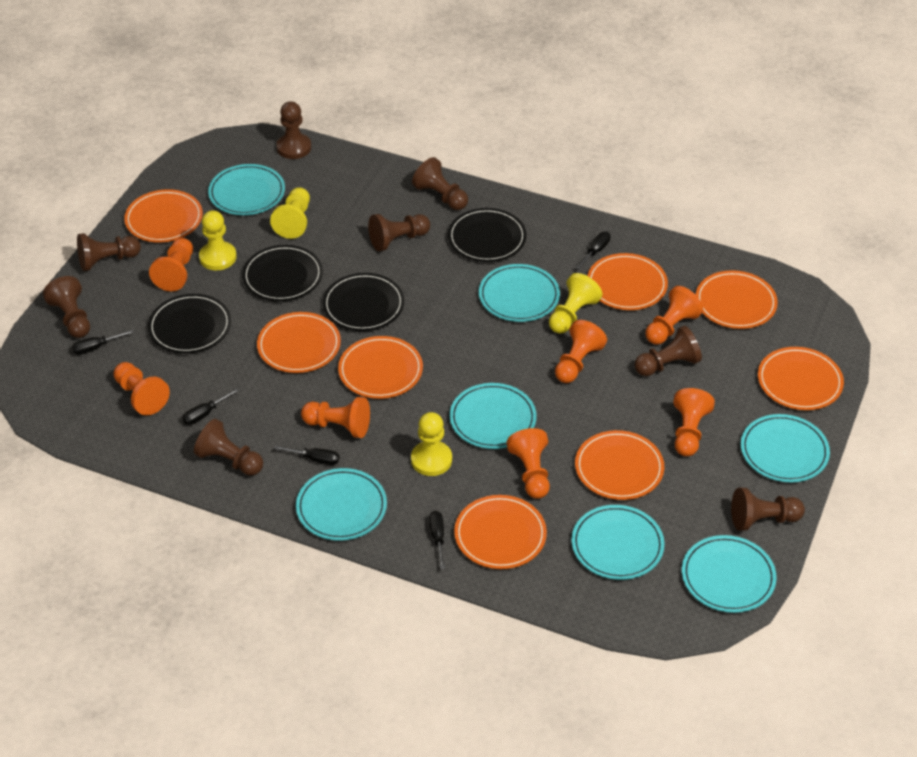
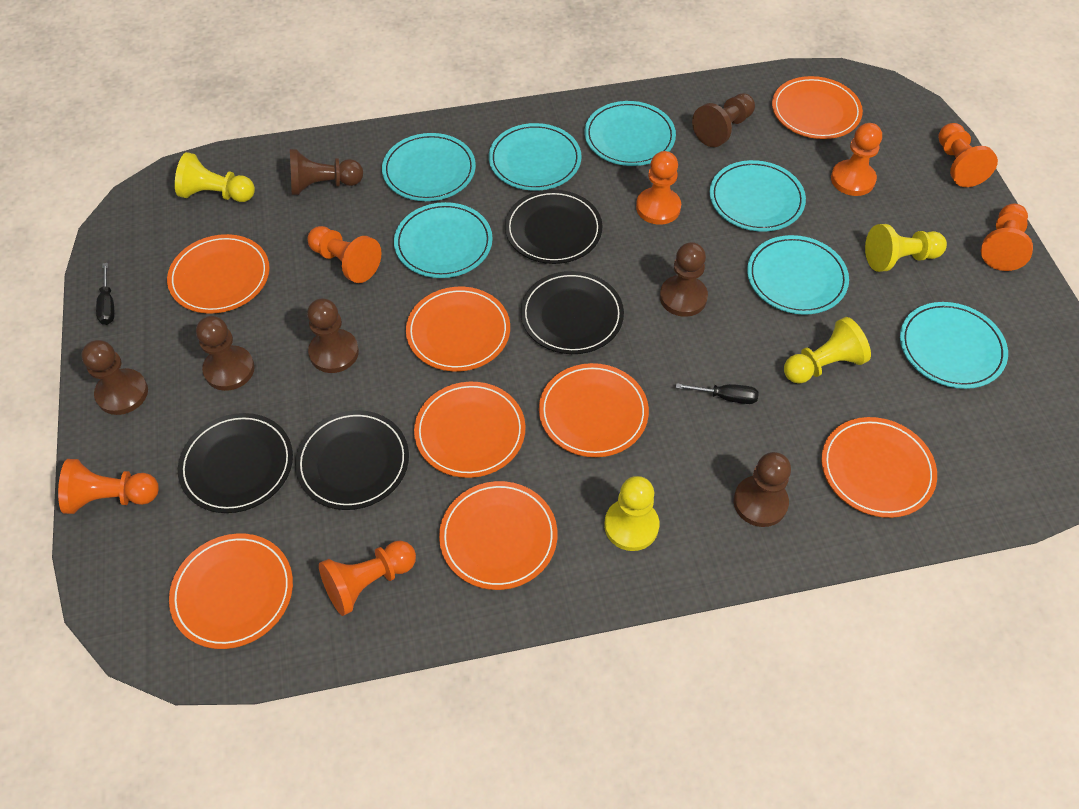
black screwdriver: [72,330,134,355] [183,388,239,425] [274,445,339,465] [429,511,445,569] [576,232,611,269] = 5 -> [96,263,114,325] [676,383,759,404] = 2
brown pawn: [43,276,90,338] [77,233,141,271] [194,419,263,476] [276,101,311,159] [368,214,430,251] [412,157,468,210] [635,325,702,376] [731,488,805,531] = 8 -> [81,340,148,415] [196,316,255,391] [290,149,363,195] [307,299,359,373] [660,242,708,317] [692,93,755,147] [733,452,791,527] = 7

